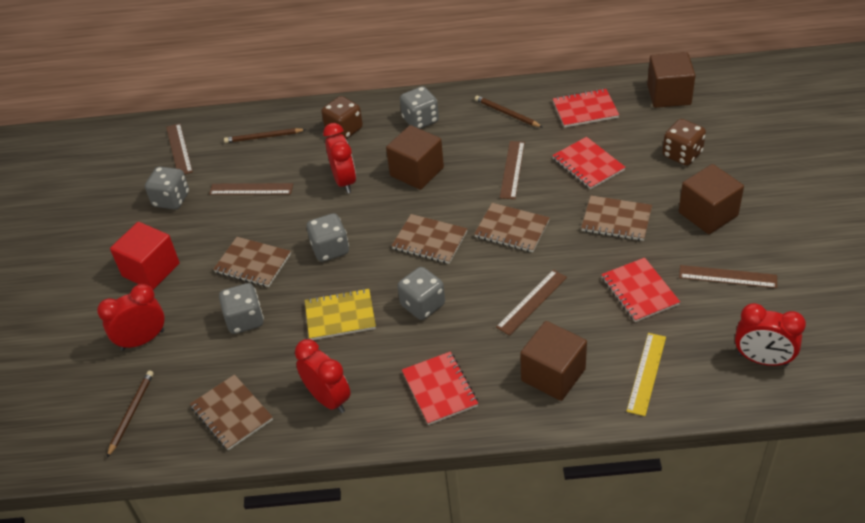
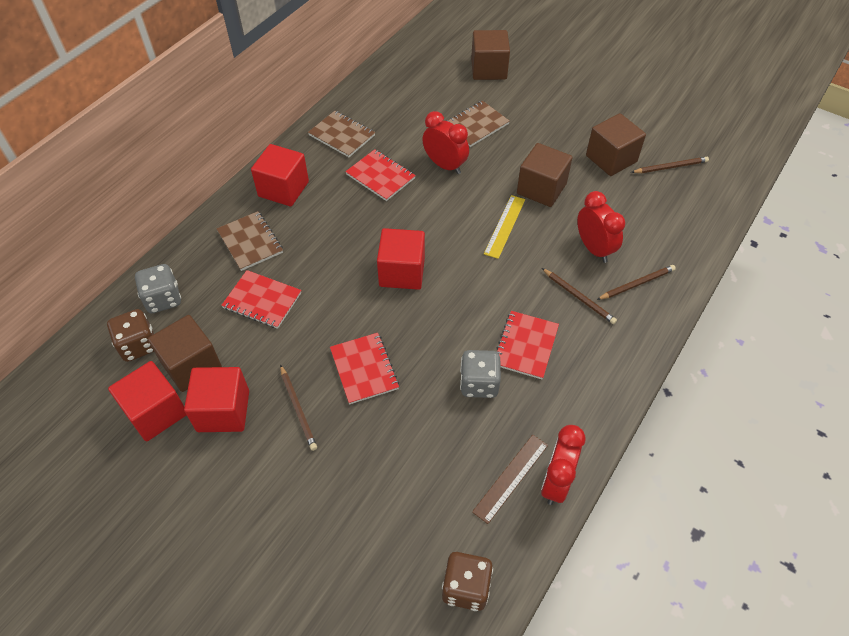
brown notebook: [190,374,273,450] [213,237,291,287] [392,214,468,264] [474,203,550,252] [581,196,652,241] = 5 -> [217,211,283,271] [308,111,375,157] [446,100,510,147] = 3
brown pencil: [107,371,154,458] [224,128,306,143] [475,95,542,127] = 3 -> [280,365,317,451] [542,268,617,324] [597,265,676,300] [631,157,709,173] = 4
brown ruler: [166,123,193,175] [209,183,293,195] [496,270,567,336] [500,141,525,199] [679,265,777,288] = 5 -> [472,435,548,524] = 1
grey dice: [145,166,189,210] [219,283,264,334] [307,213,349,262] [397,267,445,320] [400,86,439,129] = 5 -> [135,264,181,313] [460,350,501,398] = 2
red clock: [97,284,165,351] [295,339,351,413] [323,123,356,193] [735,303,806,366] = 4 -> [422,111,469,174] [541,425,586,505] [577,191,625,263] = 3
red cube: [110,222,179,290] = 1 -> [108,361,186,442] [184,367,249,432] [251,144,309,207] [377,228,425,290] = 4
yellow notebook: [305,288,376,340] = 1 -> none = 0

